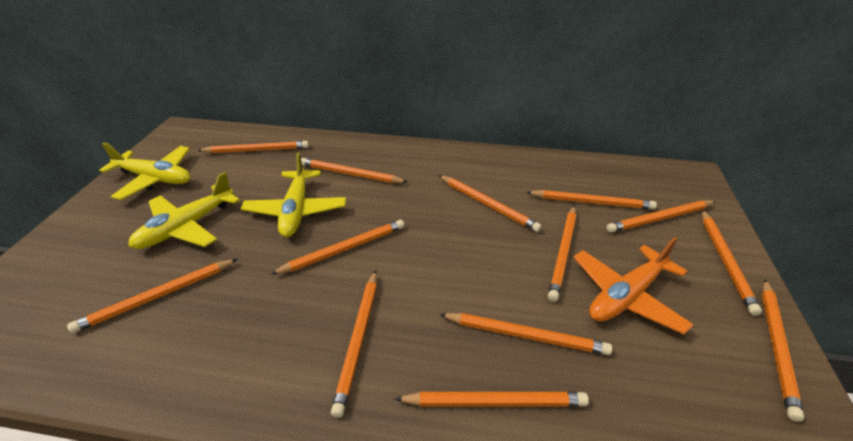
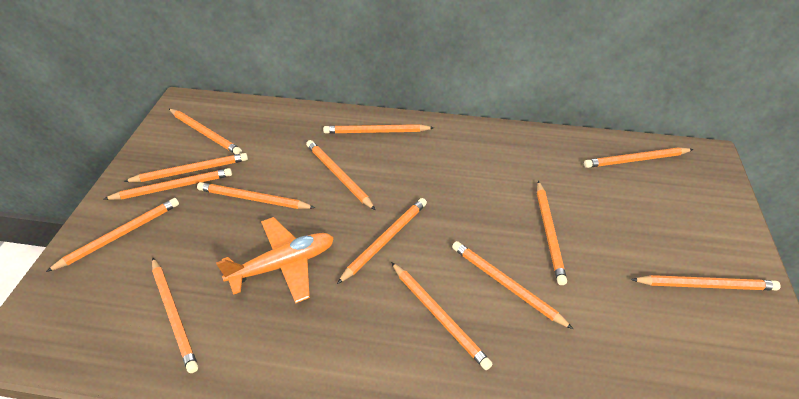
orange pencil: [67,259,238,333] [197,141,309,153] [271,220,404,274] [301,158,407,183] [331,270,377,418] [395,392,589,407] [439,175,542,232] [439,313,612,355] [526,190,657,210] [548,206,576,302] [606,201,716,233] [702,210,762,316] [762,279,804,422] = 13 -> [46,198,179,272] [104,168,232,200] [123,153,248,182] [152,257,198,373] [169,108,242,154] [197,182,315,209] [306,140,375,210] [323,124,434,134] [337,198,427,284] [391,262,492,370] [452,241,573,329] [537,181,567,285] [584,147,694,168] [631,275,781,290] = 14
yellow plane: [99,142,191,200] [128,172,240,249] [241,152,346,237] = 3 -> none = 0

